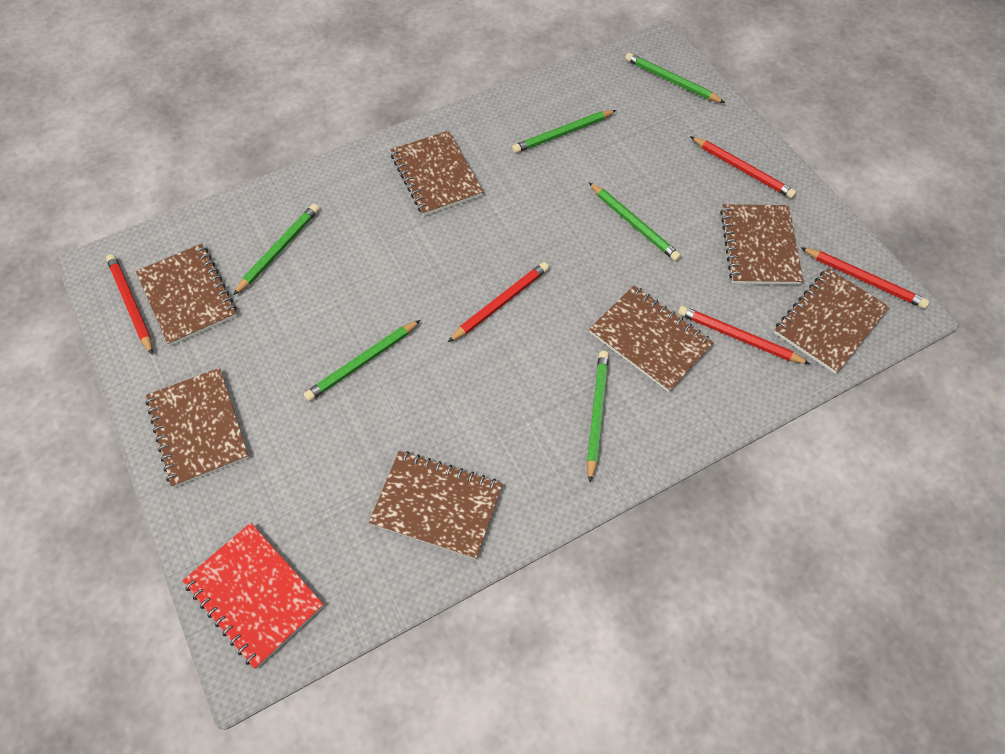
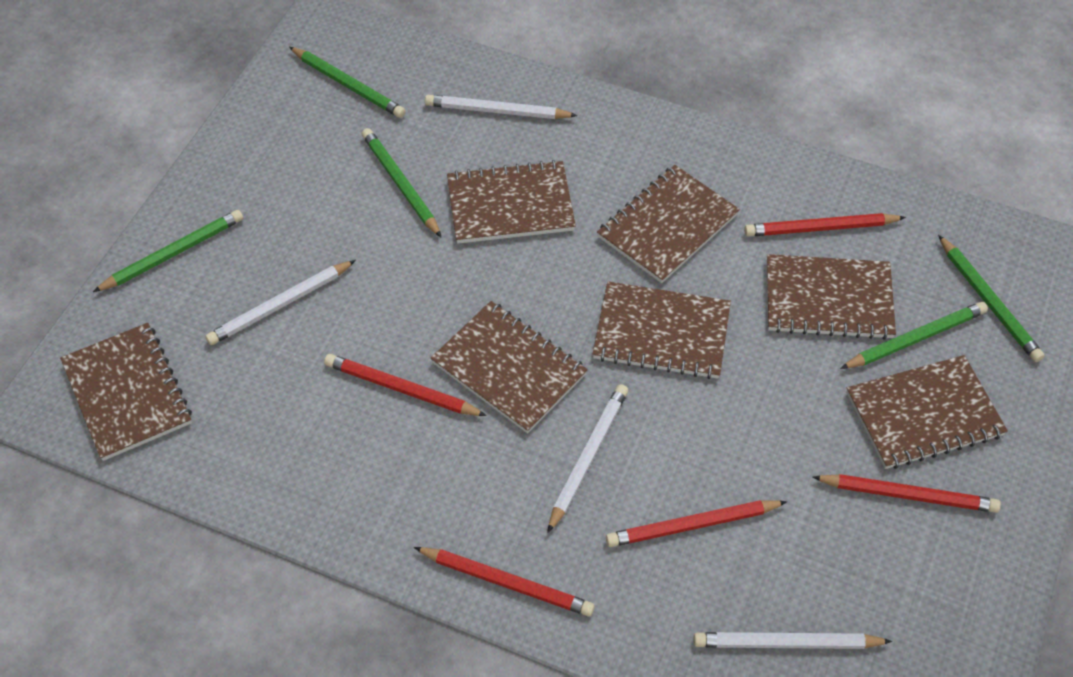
green pencil: [233,204,319,295] [304,320,420,401] [512,110,616,153] [587,351,609,482] [589,182,681,261] [625,53,725,103] = 6 -> [93,210,243,292] [289,47,406,118] [362,128,442,238] [840,302,988,369] [938,235,1045,362] = 5
red notebook: [183,523,324,669] = 1 -> none = 0
white pencil: none = 0 -> [205,260,356,345] [425,95,578,119] [547,384,628,533] [694,632,892,649] = 4

